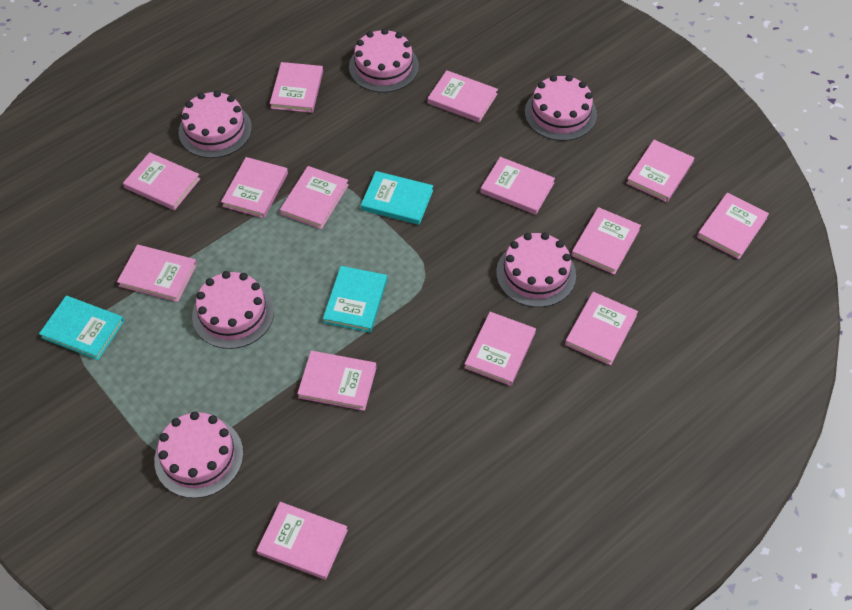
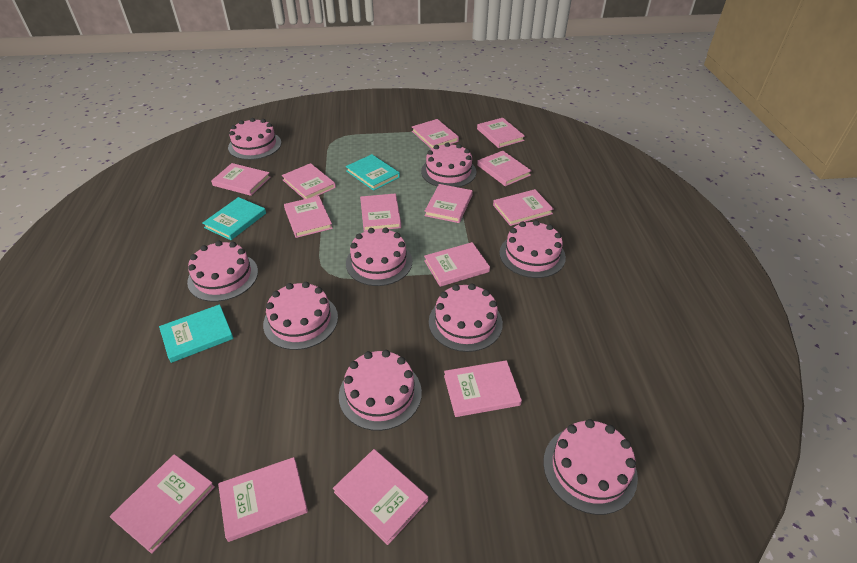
pink cake: [154,411,243,498] [178,91,252,158] [192,271,274,349] [349,28,419,93] [496,232,576,307] [525,75,597,141] = 6 -> [187,241,258,302] [228,118,281,160] [263,282,338,350] [339,350,422,431] [346,227,412,286] [421,142,476,187] [429,284,503,352] [499,220,566,278] [543,419,638,515] = 9

